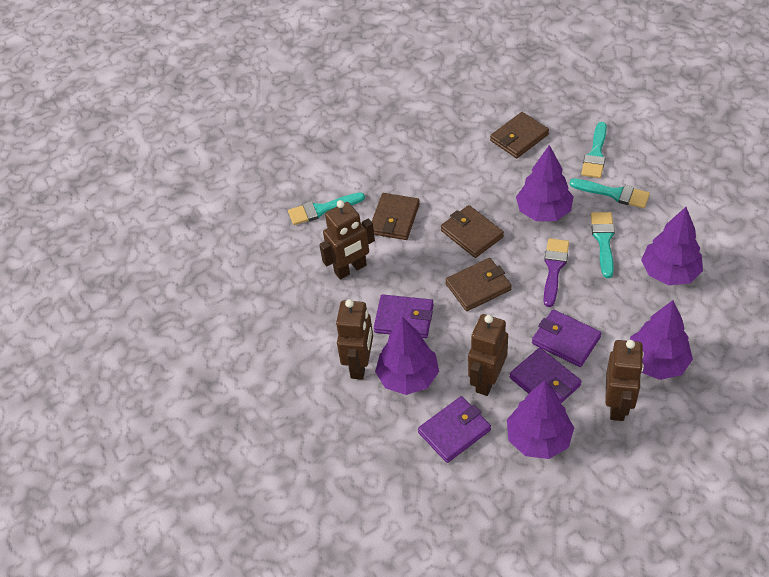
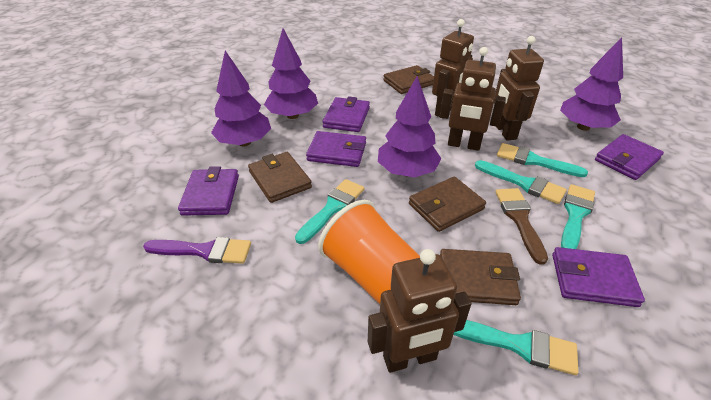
brown brush: none = 0 -> [496,188,548,265] = 1
orange cup: none = 0 -> [318,200,420,304] = 1
purple tree: [375,316,439,395] [507,381,574,459] [516,145,574,221] [630,300,693,380] [641,207,703,285] = 5 -> [211,51,271,146] [264,28,318,119] [378,76,441,177] [560,37,623,131] = 4
purple wallet: [374,294,433,338] [418,396,491,463] [510,348,582,403] [532,309,601,367] = 4 -> [178,166,239,216] [306,131,366,167] [322,96,370,132] [552,247,645,307] [595,134,664,180] = 5
turquoise brush: [288,192,365,225] [570,179,650,208] [581,122,607,178] [591,212,615,278] = 4 -> [295,179,364,244] [453,320,578,375] [475,160,567,204] [497,143,588,177] [561,184,595,249] = 5

